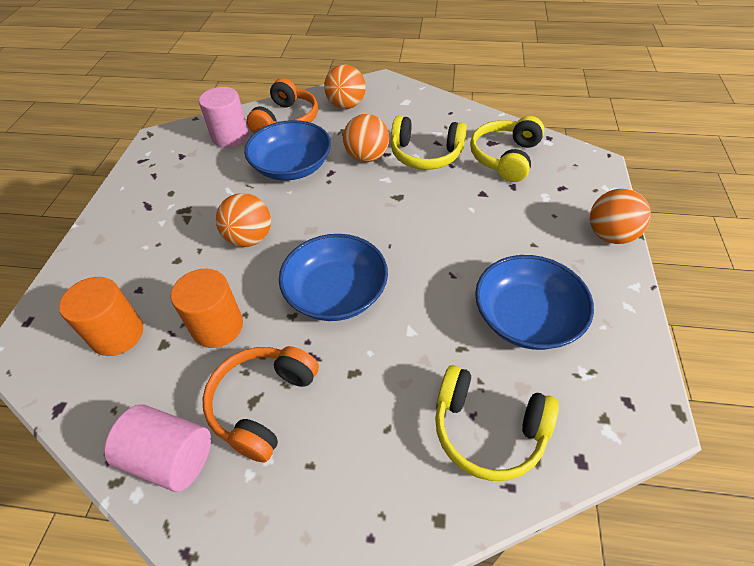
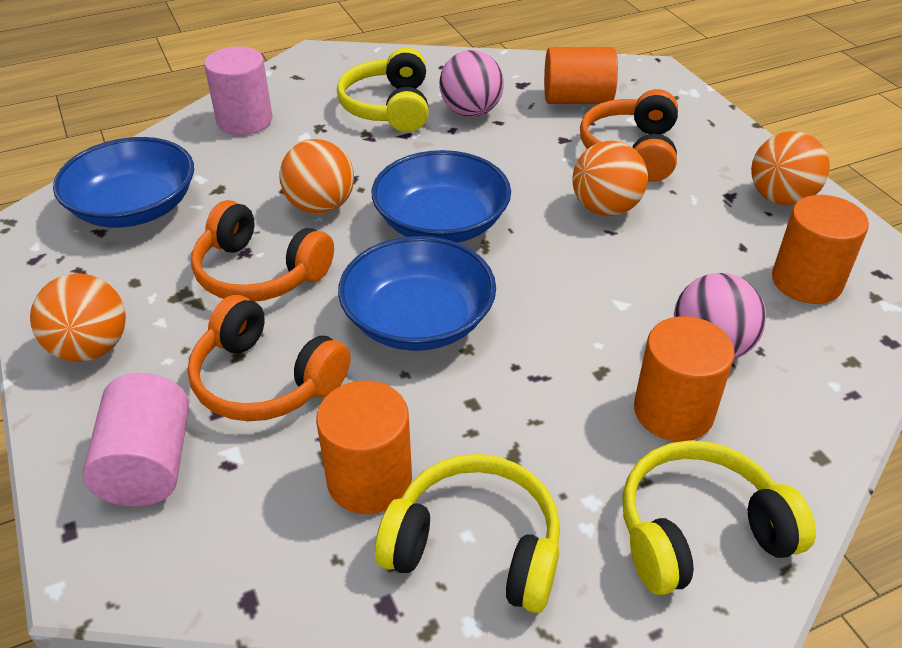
orange cylinder: [59,277,143,356] [171,269,243,348] = 2 -> [316,381,412,514] [544,47,618,104] [634,316,734,442] [772,195,869,304] = 4
orange headphones: [202,346,319,462] [247,78,318,133] = 2 -> [188,295,350,421] [191,200,334,302] [580,89,678,182] = 3
pink ball: none = 0 -> [439,50,504,117] [674,273,766,359] = 2

